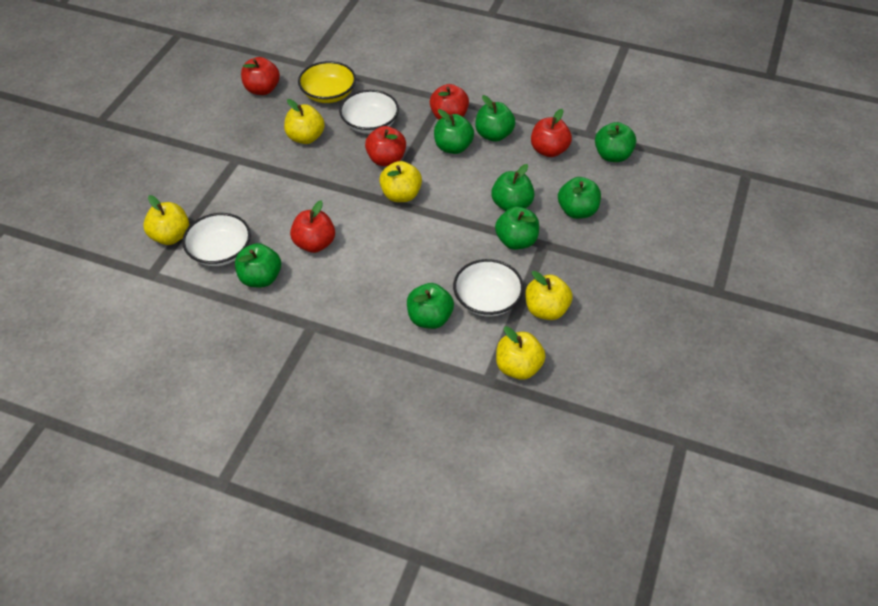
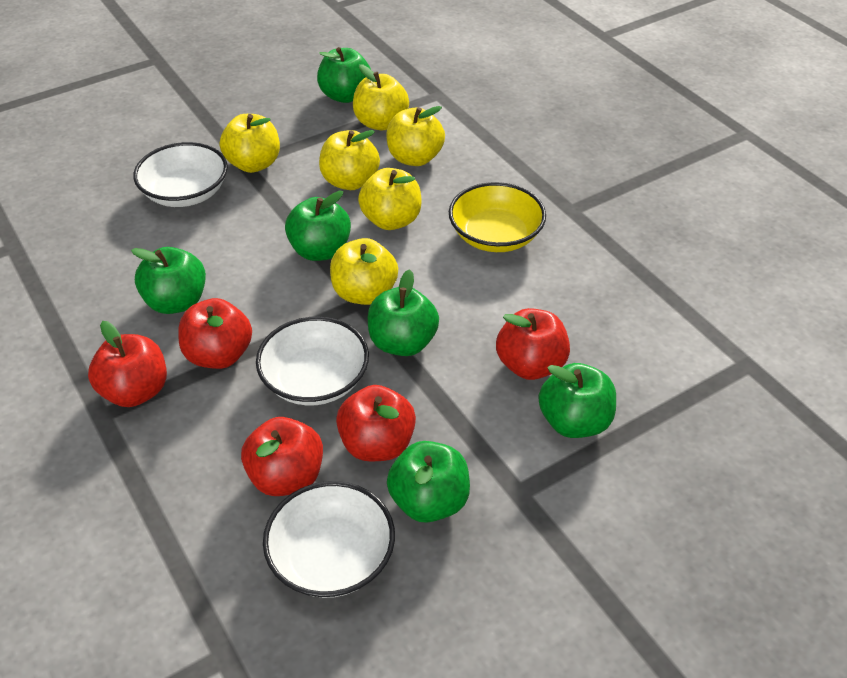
green apple: [235,243,281,287] [407,283,454,329] [434,109,474,154] [475,95,515,142] [491,164,535,211] [495,207,539,250] [558,177,601,219] [595,122,636,162] = 8 -> [131,247,206,314] [285,190,351,261] [317,47,371,103] [368,269,439,356] [387,441,470,523] [538,363,616,438] = 6
yellow apple: [143,195,189,245] [284,99,325,144] [379,161,422,202] [496,326,546,380] [525,271,573,320] = 5 -> [220,114,280,173] [319,130,380,190] [330,238,398,305] [353,64,409,130] [358,168,422,230] [386,106,445,166] = 6

